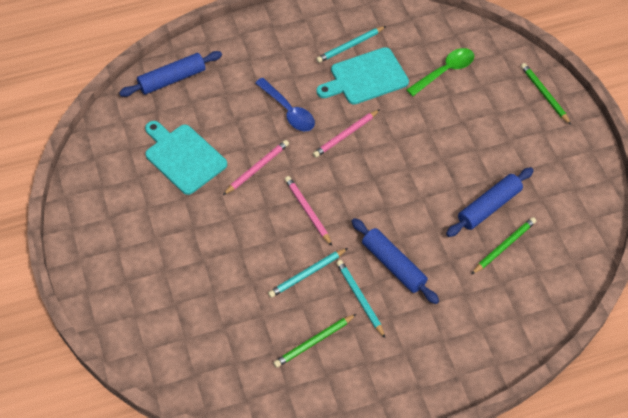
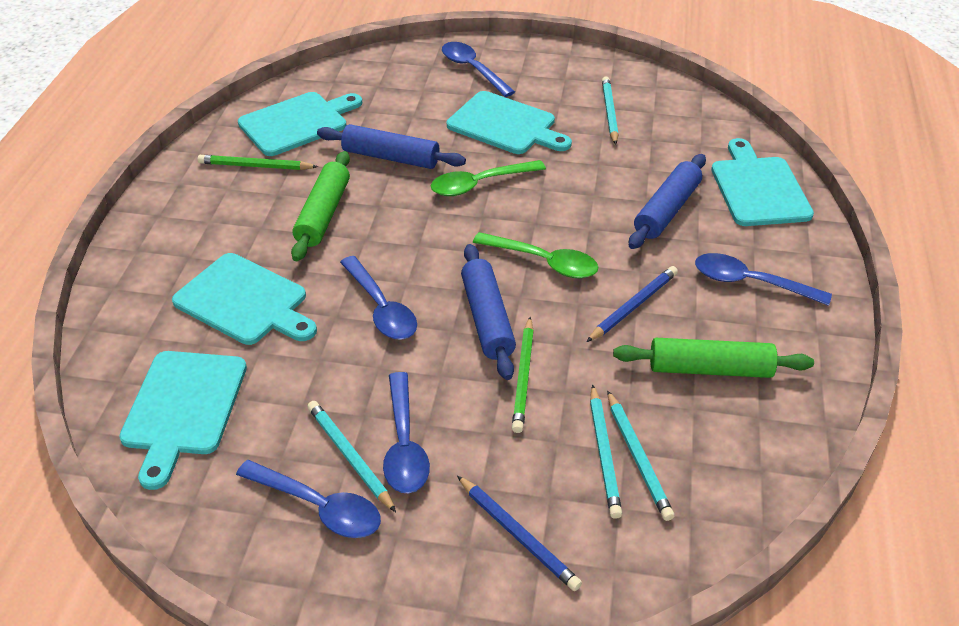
blue pencil: none = 0 -> [457,476,582,591] [587,266,678,342] = 2
blue spoon: [255,78,315,131] = 1 -> [236,460,381,538] [340,256,417,340] [383,372,430,493] [442,42,515,97] [695,253,832,306] = 5
green pencil: [273,314,356,368] [471,217,536,275] [521,63,571,125] = 3 -> [198,155,318,170] [512,317,534,433] = 2
green rolling pin: none = 0 -> [291,151,350,261] [613,338,814,378] = 2
green spoon: [406,48,474,96] = 1 -> [431,160,546,196] [473,232,598,278] = 2
pink pencil: [223,140,289,195] [285,176,332,246] [313,109,380,158] = 3 -> none = 0
turquoise cutting board: [145,121,227,195] [317,47,409,105] = 2 -> [119,351,247,490] [172,253,317,345] [238,92,362,156] [447,91,572,154] [711,138,814,226] = 5
turquoise pencil: [268,248,348,298] [316,26,386,63] [336,260,385,338] = 3 -> [307,401,396,512] [590,385,622,519] [602,77,618,145] [607,390,675,521] = 4

